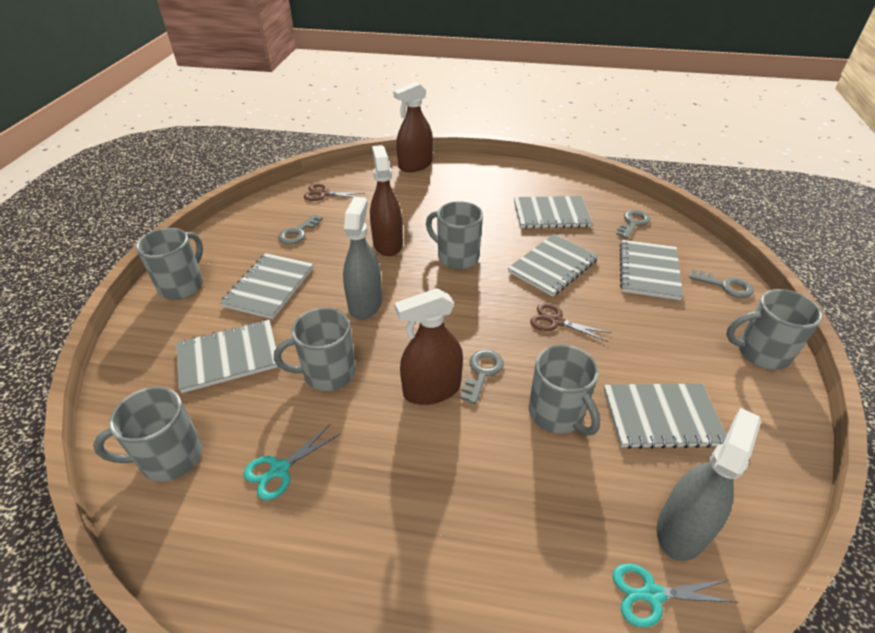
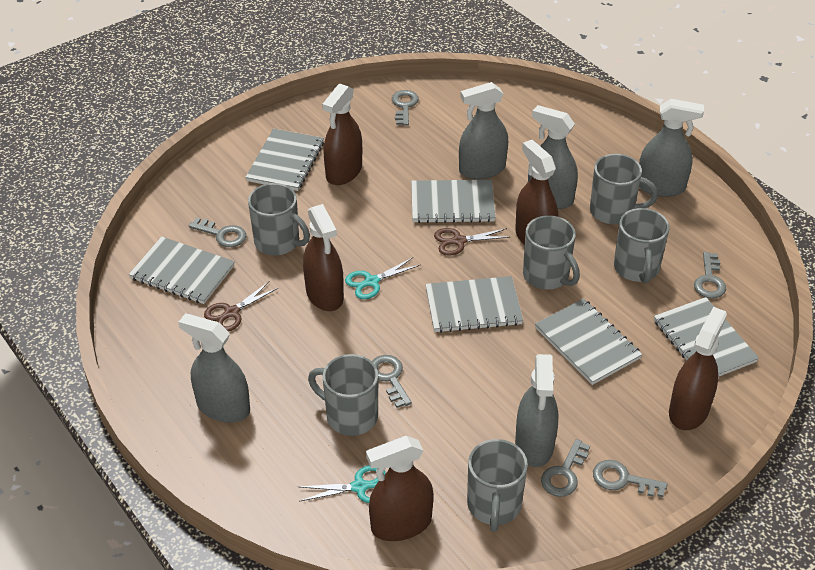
brown spray bottle: [370,145,403,256] [393,82,433,172] [395,288,463,405] = 3 -> [303,204,344,311] [322,83,362,185] [366,436,434,541] [515,140,558,245] [669,307,727,430] = 5
grey key: [278,214,323,244] [460,350,504,404] [616,210,650,239] [689,269,754,298] = 4 -> [189,217,246,247] [372,355,412,408] [392,90,419,126] [541,439,590,497] [593,460,667,497] [694,252,726,299] = 6
grey spray bottle: [343,197,382,319] [657,408,761,561] = 2 -> [178,313,250,423] [459,82,508,179] [515,354,558,467] [528,105,578,209] [639,99,704,197] = 5

